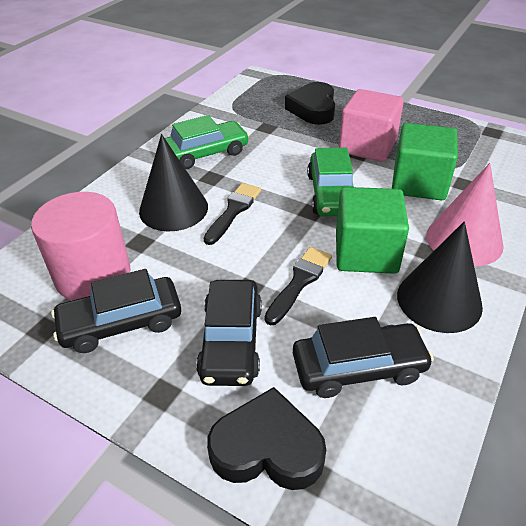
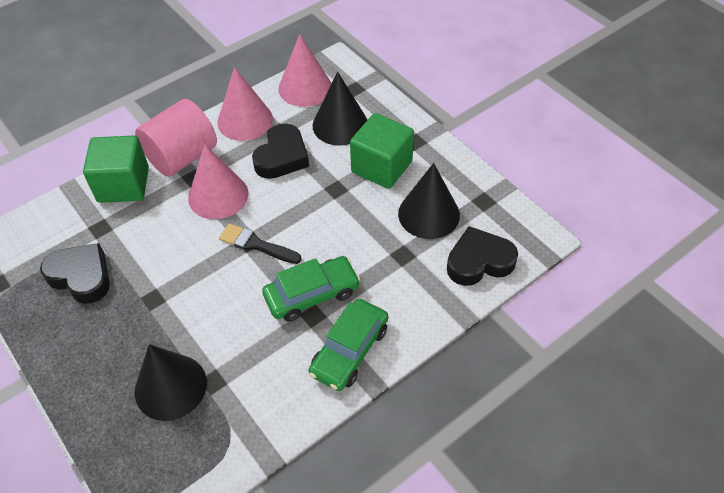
black brush: [203,183,261,245] [264,247,332,326] = 2 -> [219,223,302,264] = 1
black car: [51,269,181,353] [196,280,262,386] [293,317,434,398] = 3 -> none = 0
black cone: [139,134,208,232] [397,221,483,333] = 2 -> [135,344,207,421] [313,72,367,146] [398,163,460,239] = 3
black heart: [207,387,326,490] [285,82,335,125] = 2 -> [40,243,110,304] [252,124,309,179] [447,226,518,286] = 3
pink cone: [426,163,504,266] = 1 -> [188,144,248,219] [217,67,273,141] [278,34,331,107] = 3
pink cube: [339,89,404,162] = 1 -> none = 0

